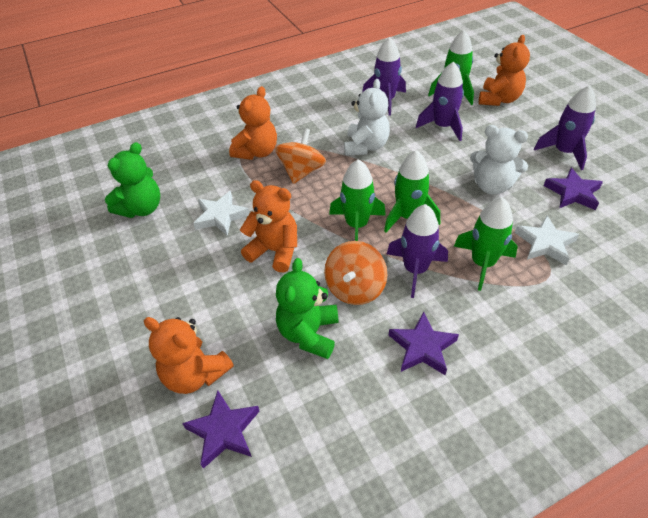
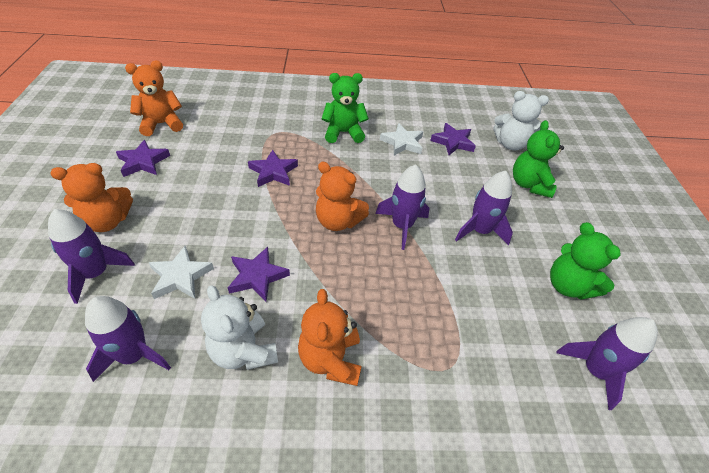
green rocket: [329,159,386,241] [384,150,440,233] [428,30,474,105] [454,197,518,291] = 4 -> none = 0
green teddy bear: [105,142,160,218] [276,258,339,359] = 2 -> [322,73,369,143] [513,120,564,198] [550,222,621,300] = 3
orange spinning top: [275,128,326,184] [324,241,387,305] = 2 -> none = 0
purple rocket: [362,37,406,116] [387,204,448,298] [416,61,464,141] [534,85,596,170] = 4 -> [48,209,135,304] [85,296,171,382] [375,164,429,250] [455,171,513,245] [556,317,658,410] = 5
purple star: [182,390,259,469] [389,311,459,375] [544,168,603,210] = 3 -> [116,140,170,177] [228,247,290,302] [248,150,298,187] [430,123,476,155] = 4

